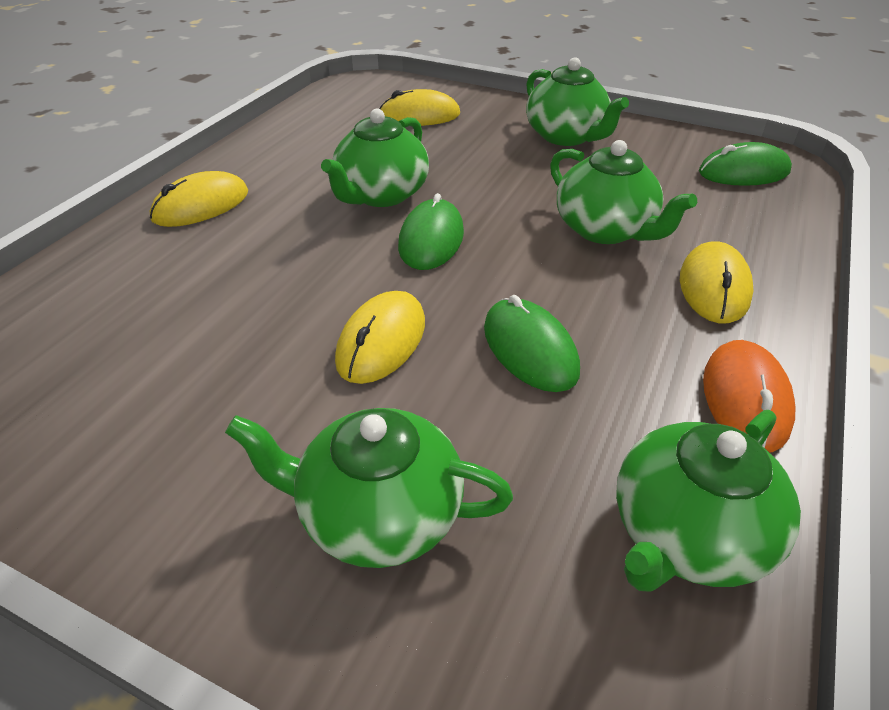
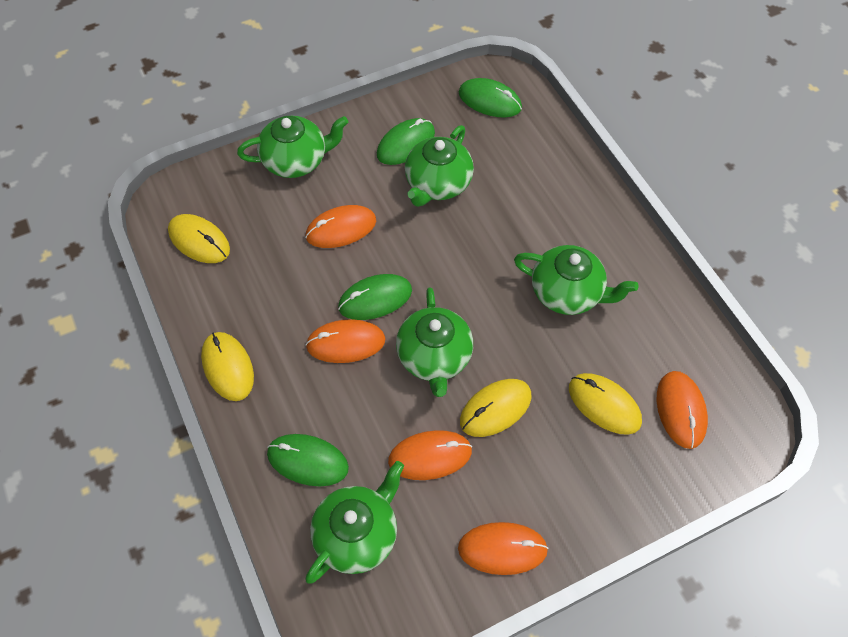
green mouse: [398,193,464,270] [484,295,580,392] [699,142,792,186] = 3 -> [267,434,349,486] [338,274,412,320] [377,118,435,165] [459,78,522,118] = 4
orange mouse: [703,340,795,452] = 1 -> [305,205,376,248] [305,319,386,363] [388,430,472,480] [458,522,549,575] [657,371,708,449] = 5

